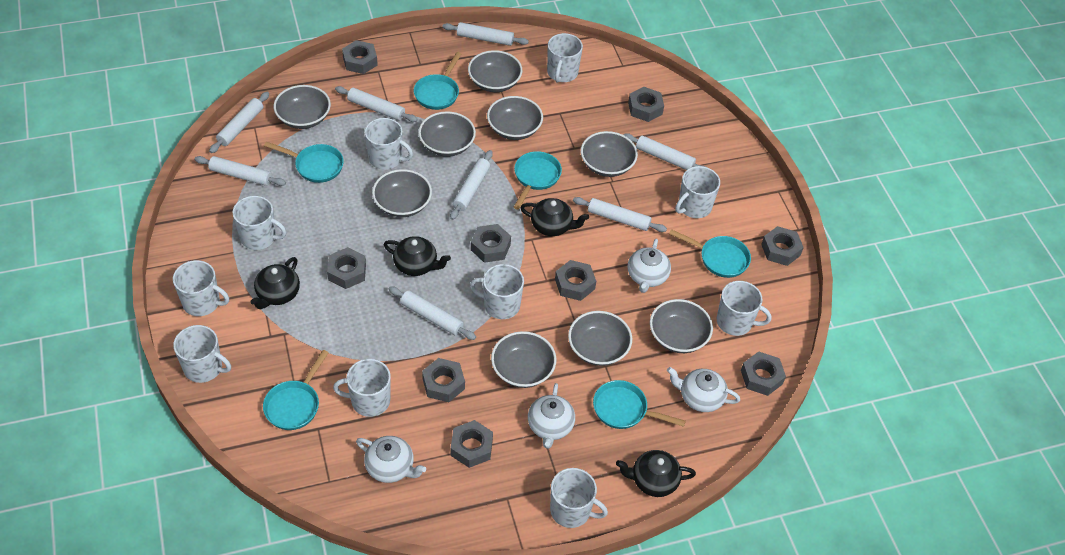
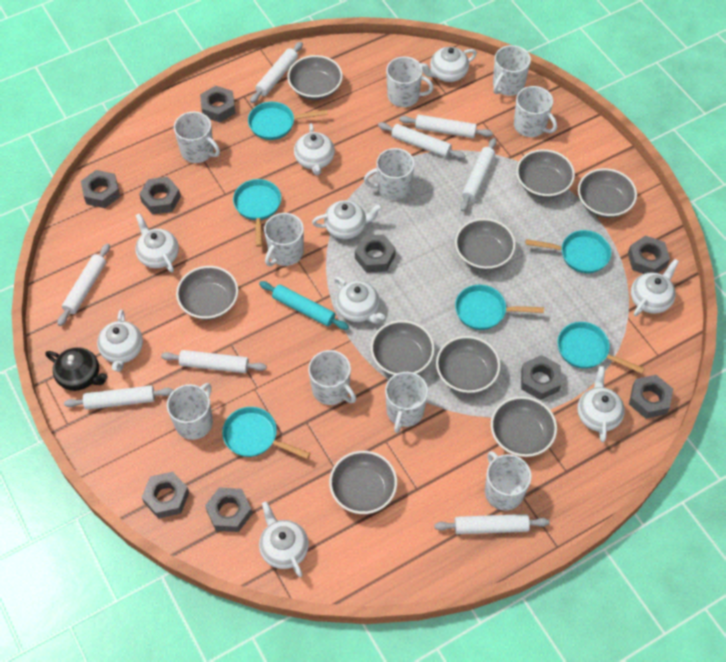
black teapot: [250,257,300,309] [383,236,451,276] [520,198,589,236] [616,450,696,497] = 4 -> [45,347,108,391] = 1
turquoise rolling pin: none = 0 -> [259,281,349,330] = 1
white teapot: [356,436,426,483] [528,383,575,449] [628,238,671,293] [667,367,740,412] = 4 -> [97,309,143,372] [135,213,179,273] [259,501,309,577] [294,123,335,175] [312,200,382,239] [334,277,385,324] [421,47,477,82] [577,366,625,442] [631,259,679,316] = 9

